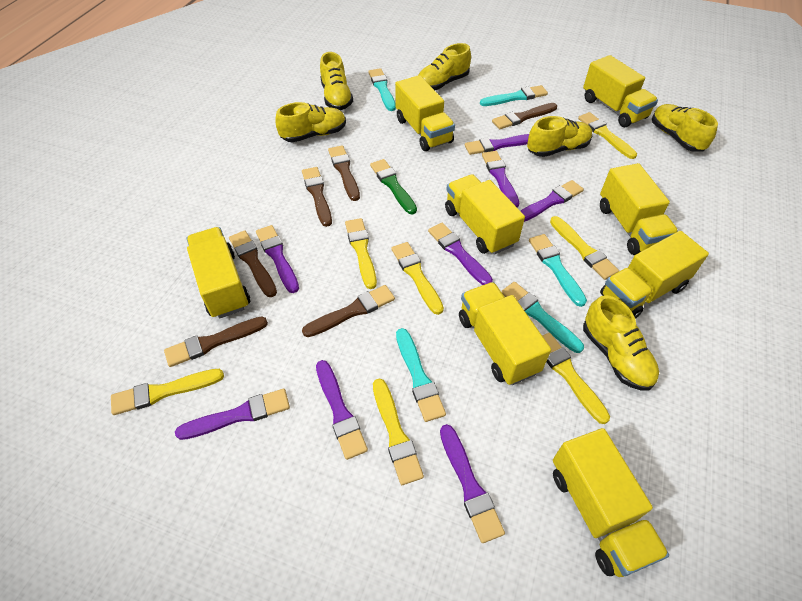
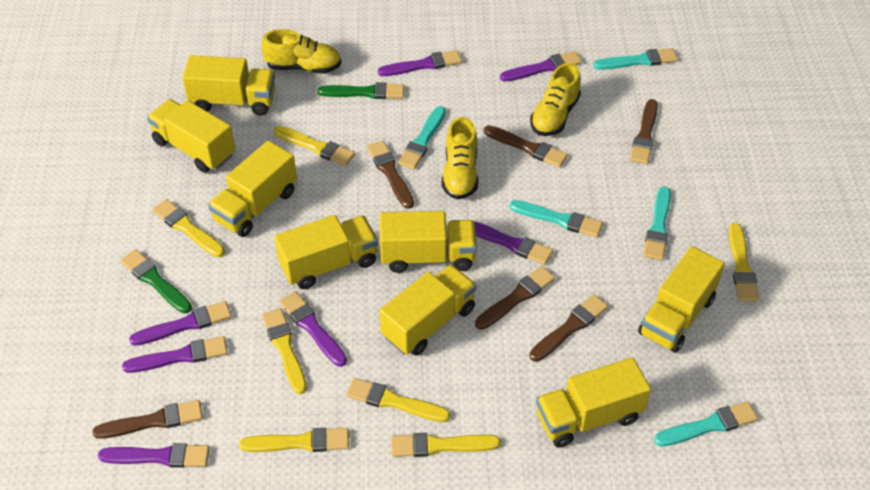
green brush: [370,159,417,215] = 1 -> [120,249,192,313] [318,82,404,99] = 2
purple brush: [175,389,290,440] [256,225,299,293] [316,360,368,460] [428,223,493,285] [440,424,505,543] [465,134,529,155] [482,151,519,207] [521,180,584,222] = 8 -> [98,443,210,468] [122,336,228,373] [129,301,232,346] [279,291,347,367] [378,50,462,76] [475,221,553,265] [500,51,582,82] = 7
yellow shoe: [275,102,346,143] [320,52,353,110] [419,43,471,90] [527,116,592,157] [583,295,659,391] [652,104,718,152] = 6 -> [261,29,341,74] [441,117,478,200] [530,63,581,136] = 3

